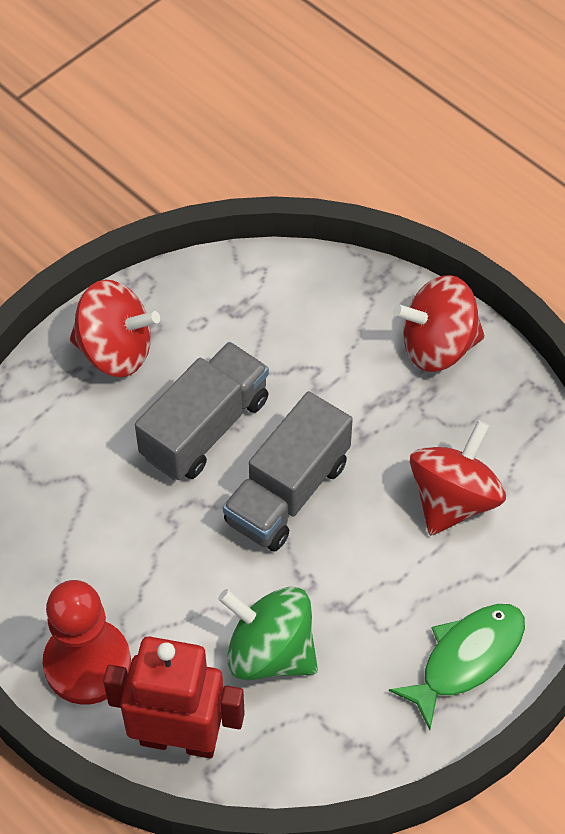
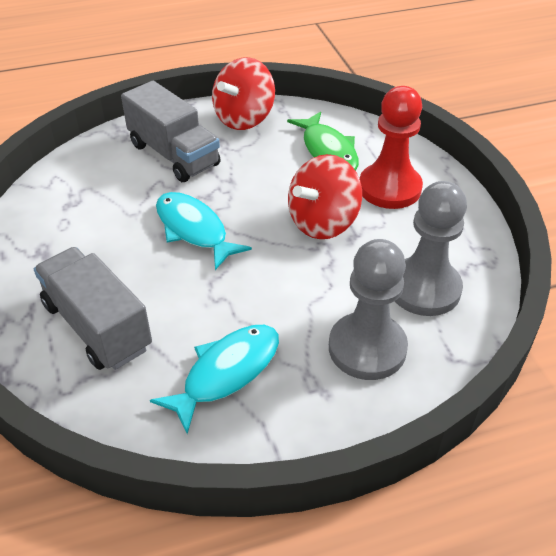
green spinning top: [218,587,318,680] = 1 -> none = 0
grey pawn: none = 0 -> [329,239,408,380] [395,181,467,316] = 2
red robot: [103,636,245,759] = 1 -> none = 0
red spinning top: [70,280,160,377] [393,275,485,372] [410,420,506,536] = 3 -> [212,57,275,130] [288,154,362,239] = 2
turquoise fish: none = 0 -> [150,325,279,434] [156,192,252,270] = 2

